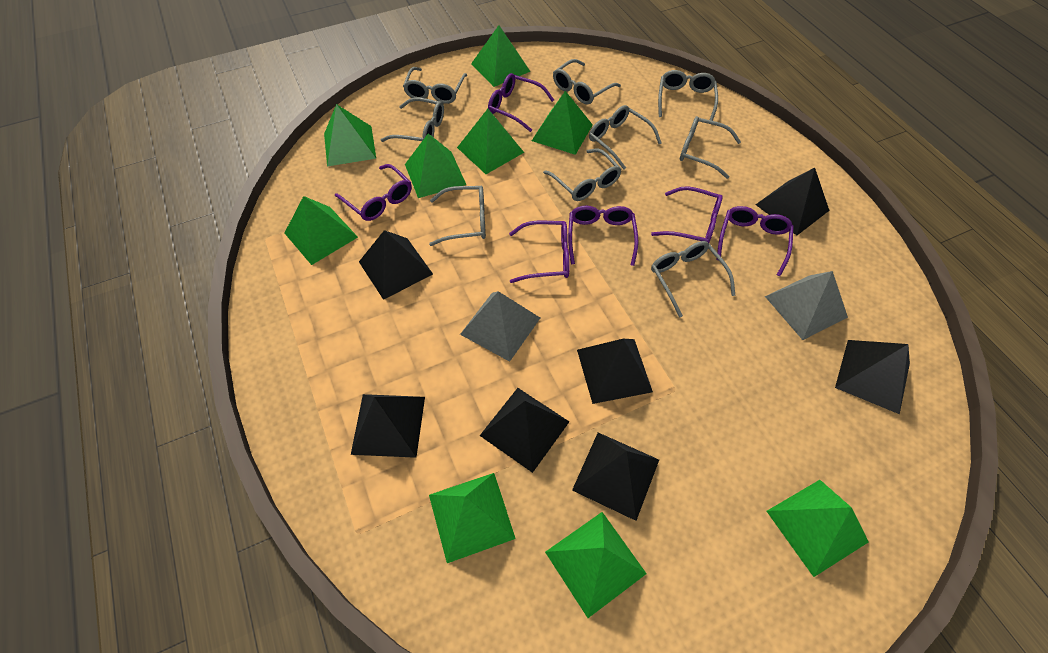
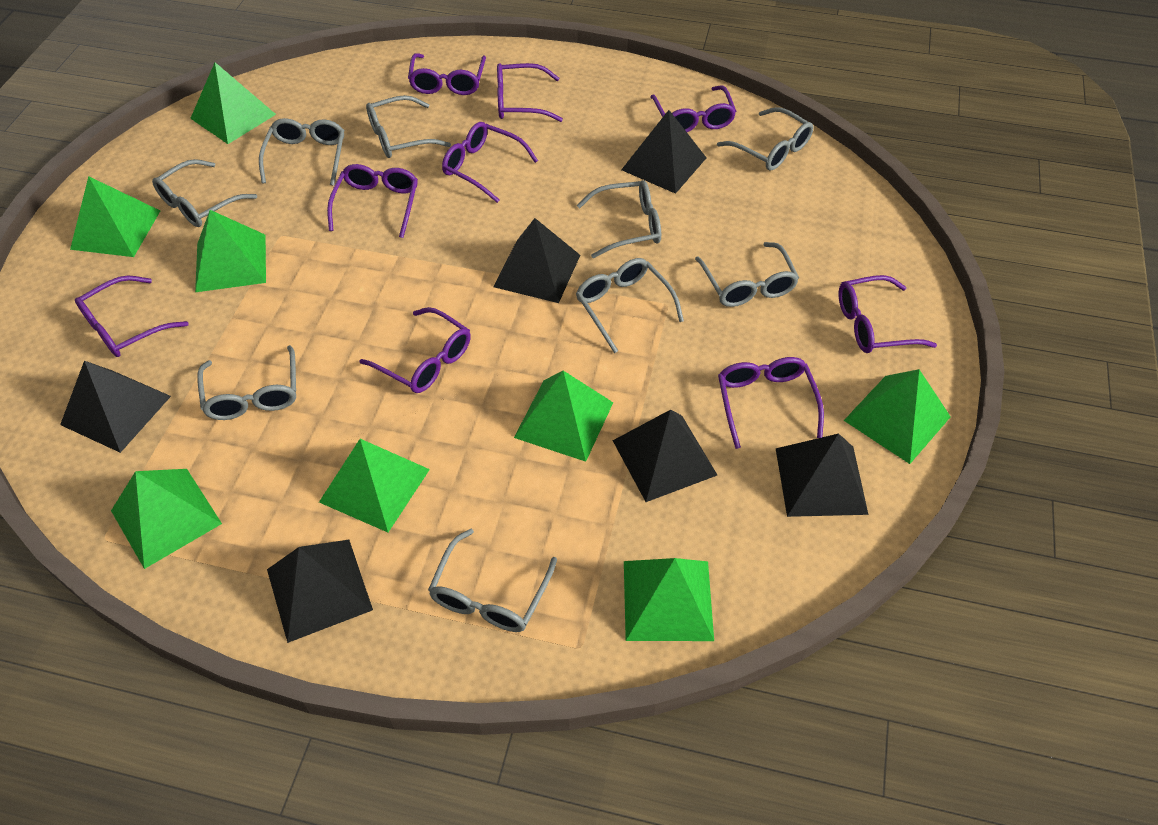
black pyramid: [351,394,425,458] [359,230,433,300] [480,388,569,473] [572,433,659,521] [577,339,653,404] [755,168,830,235] [835,340,910,414] = 7 -> [60,361,171,453] [267,540,373,643] [493,218,580,303] [613,410,717,502] [621,110,707,194] [776,434,869,517] = 6
green pyramid: [285,196,358,265] [324,104,376,167] [405,133,466,198] [429,473,516,563] [457,109,524,174] [471,25,531,87] [532,91,593,155] [545,512,647,618] [767,480,869,577] = 9 -> [70,176,160,257] [111,469,222,569] [190,62,276,144] [195,210,266,292] [319,439,430,532] [514,371,613,462] [624,558,714,641] [844,369,951,464] = 8
grey pyramid: [460,291,540,362] [765,271,848,340] = 2 -> none = 0
purple glasses: [335,164,412,221] [488,73,554,132] [509,221,570,283] [568,206,639,266] [651,186,723,243] [716,206,794,276] = 6 -> [75,275,188,357] [327,164,418,238] [359,307,471,393] [408,53,486,95] [442,122,538,203] [497,63,563,122] [650,86,736,132] [718,357,824,449] [839,275,937,353] = 9

